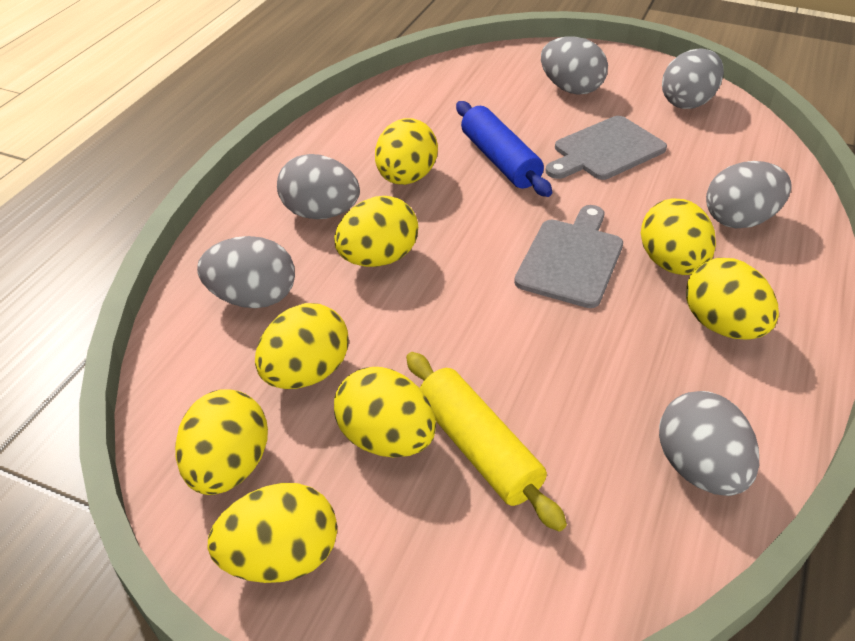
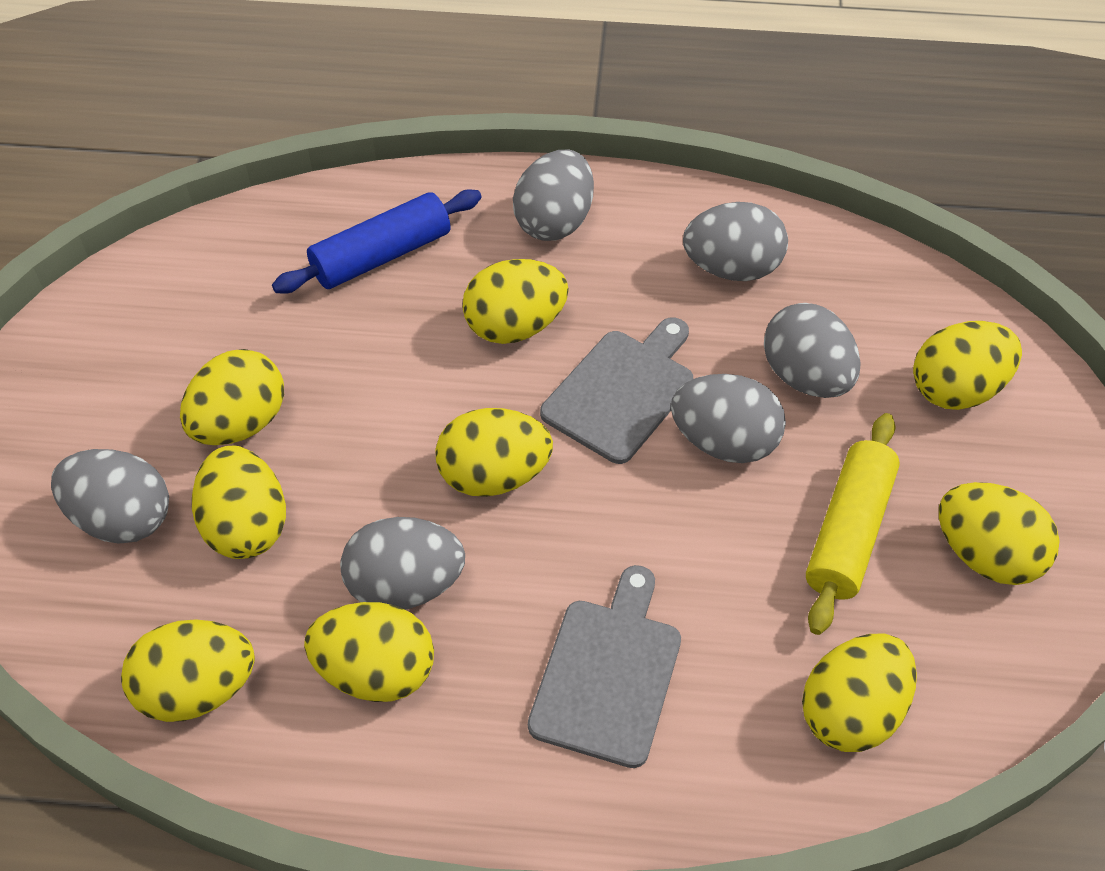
yellow egg: [175,389,268,495] [207,483,337,583] [255,303,349,389] [334,196,418,267] [334,367,436,457] [375,118,438,185] [641,198,716,275] [686,258,779,339] = 8 -> [121,619,255,722] [180,349,284,445] [192,446,286,559] [304,602,434,702] [435,408,553,497] [462,259,569,344] [802,634,917,752] [913,321,1022,410] [939,482,1060,585] = 9

